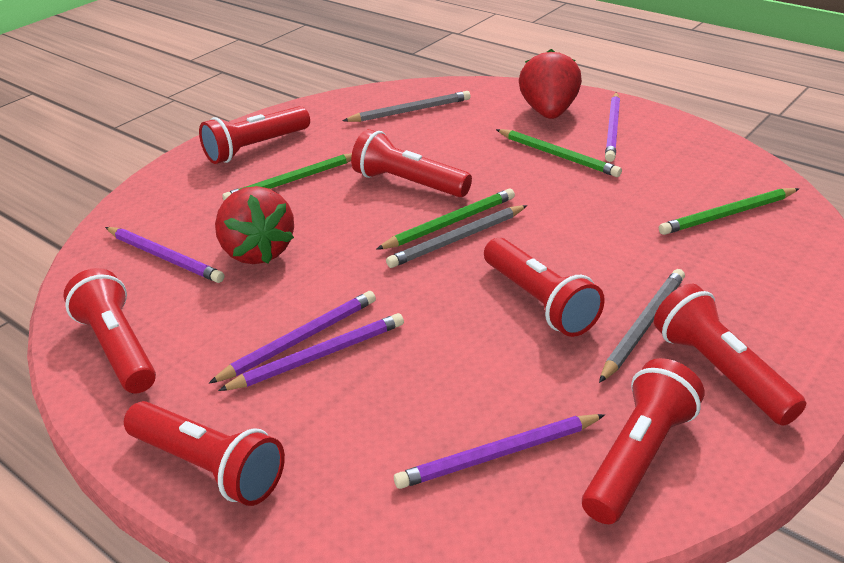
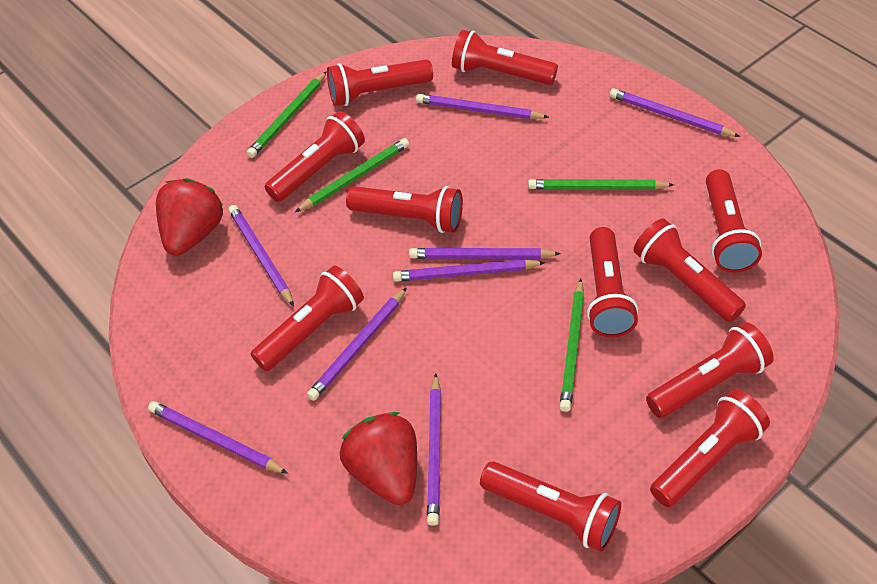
grey pencil: [342,91,471,122] [386,205,528,268] [599,269,685,383] = 3 -> none = 0
purple pencil: [105,227,224,283] [209,291,376,383] [218,313,404,391] [394,414,605,489] [605,92,620,162] = 5 -> [148,401,288,474] [229,205,294,307] [307,288,407,401] [393,259,546,282] [409,248,561,259] [416,94,549,119] [427,374,441,526] [610,88,740,137] = 8
red flashlight: [64,268,156,393] [124,401,285,506] [199,106,310,164] [351,129,472,197] [484,238,605,337] [582,358,704,524] [654,284,806,426] = 7 -> [251,266,364,371] [265,111,365,202] [327,59,433,106] [346,186,463,233] [452,30,558,85] [480,461,621,552] [587,227,638,337] [634,218,746,322] [646,322,774,418] [650,390,770,507] [706,169,762,273] = 11

